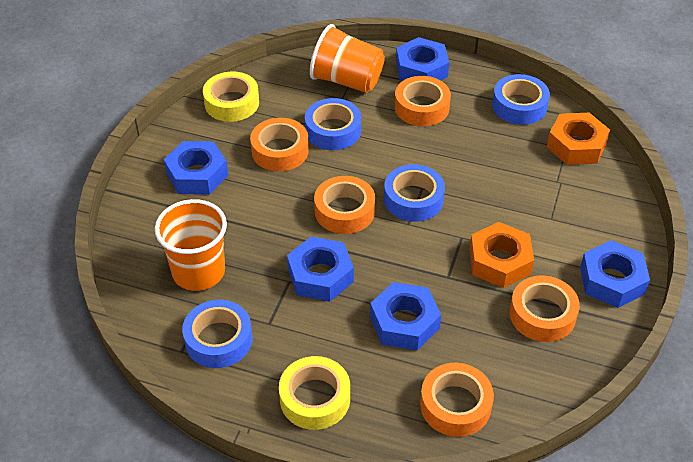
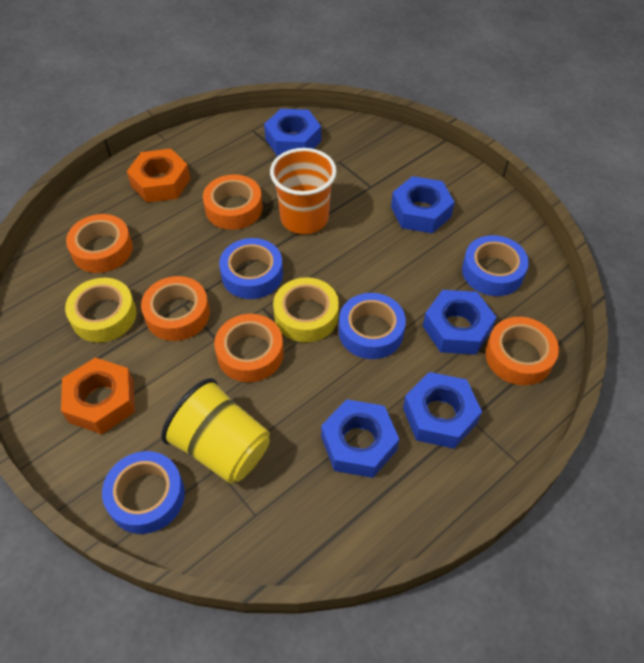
orange cup: [155,199,227,291] [310,24,385,93] = 2 -> [270,148,337,234] = 1
yellow cup: none = 0 -> [161,378,270,484] = 1

